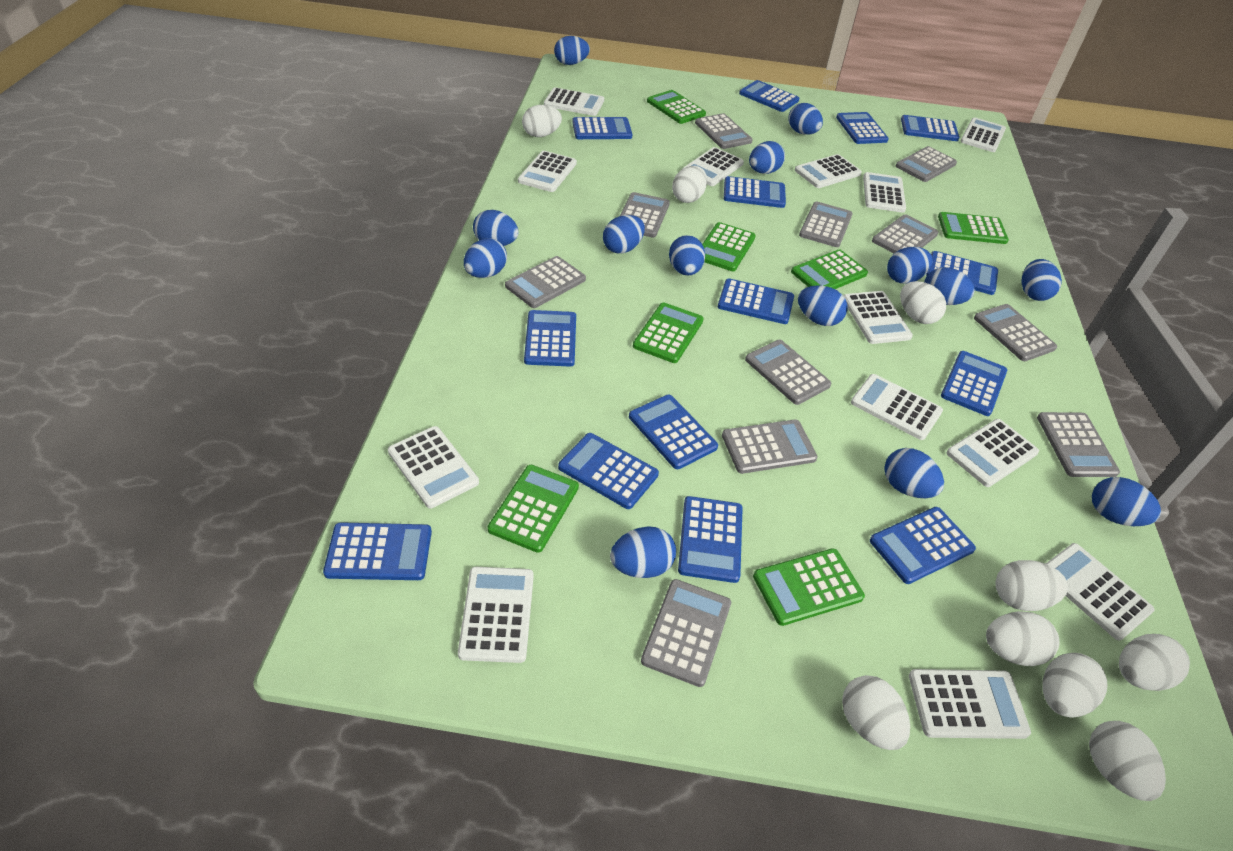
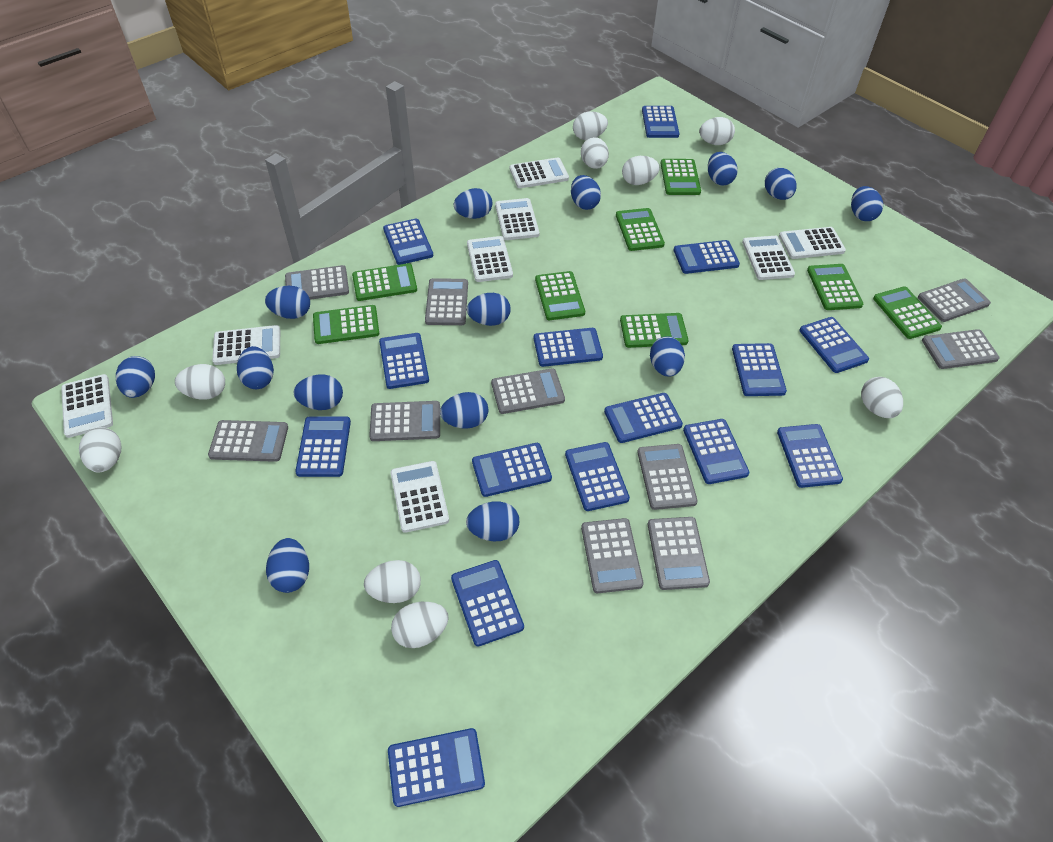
blue calculator: [323,522,432,580] [524,310,576,367] [558,433,659,509] [572,117,632,139] [629,394,718,469] [678,496,743,583] [718,279,794,324] [724,176,786,208] [739,80,800,112] [836,112,889,144] [870,507,976,584] [901,115,959,141] [926,251,998,295] [941,351,1007,416] = 14 -> [295,416,351,477] [379,333,429,389] [383,219,433,265] [388,728,485,807] [451,560,524,646] [472,443,552,497] [534,328,603,367] [565,442,630,511] [604,393,683,443] [642,106,679,138] [673,240,740,274] [683,419,749,484] [732,343,787,396] [777,424,843,488] [799,317,869,373] = 15
green calculator: [488,465,579,553] [633,303,704,363] [647,90,706,124] [702,222,756,271] [753,548,865,626] [791,250,868,289] [938,212,1009,244] = 7 -> [313,305,379,344] [352,263,417,301] [535,271,585,320] [616,208,665,251] [620,313,689,348] [661,159,701,195] [807,264,863,310] [873,287,942,339] = 8
grey calculator: [505,256,586,308] [620,192,670,238] [641,579,731,687] [695,113,753,149] [722,420,818,474] [745,340,831,405] [799,202,853,247] [872,214,939,253] [896,146,957,182] [974,304,1057,361] [1037,412,1120,477] = 11 -> [208,420,288,462] [285,265,349,300] [369,401,440,441] [425,278,468,325] [491,368,565,414] [581,518,644,593] [637,444,698,510] [648,517,710,590] [918,279,991,322] [922,329,1000,369] = 10
white calculator: [388,426,479,509] [458,567,534,663] [518,151,577,192] [544,87,604,116] [682,147,744,186] [795,154,862,188] [844,291,913,344] [851,374,943,440] [863,172,906,213] [909,669,1031,739] [947,419,1039,487] [960,117,1006,152] [1046,543,1155,641] = 13 -> [61,374,113,438] [212,325,280,365] [390,461,449,533] [467,236,513,282] [495,198,539,240] [510,157,569,188] [742,236,795,280] [779,227,846,259] = 8

